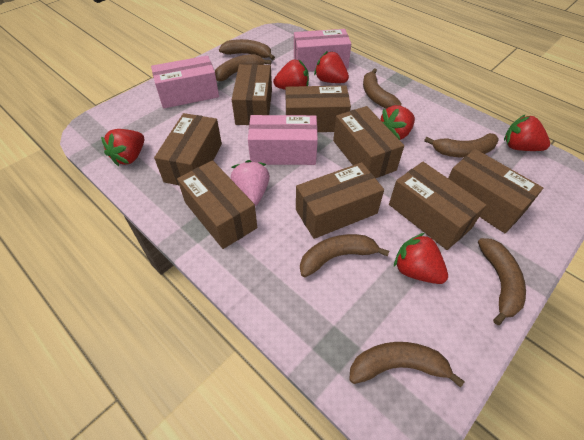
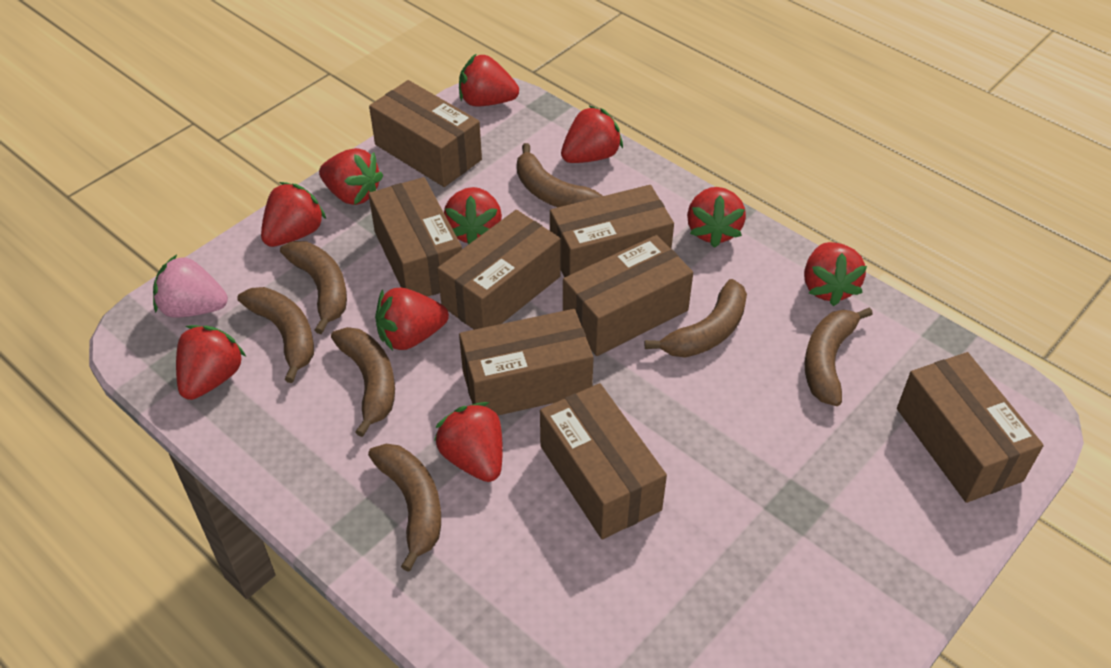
pink box: [151,55,219,109] [248,115,318,165] [294,29,351,71] = 3 -> none = 0
red strawberry: [101,129,144,166] [273,59,309,90] [314,51,349,83] [380,105,415,140] [394,233,448,284] [504,114,550,151] = 6 -> [176,325,246,400] [261,182,326,247] [319,148,383,205] [375,288,449,351] [434,402,503,482] [444,187,502,245] [459,53,519,107] [561,106,623,163] [687,187,746,248] [804,242,867,306] = 10

